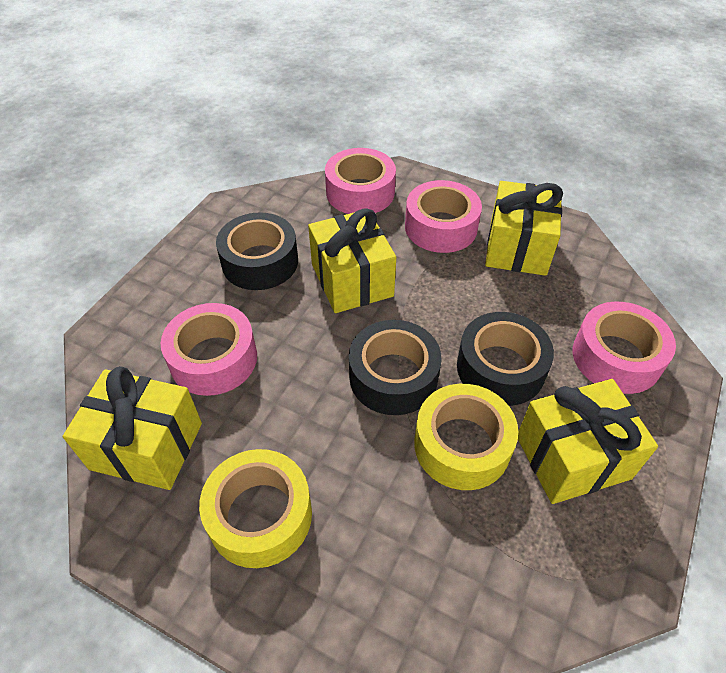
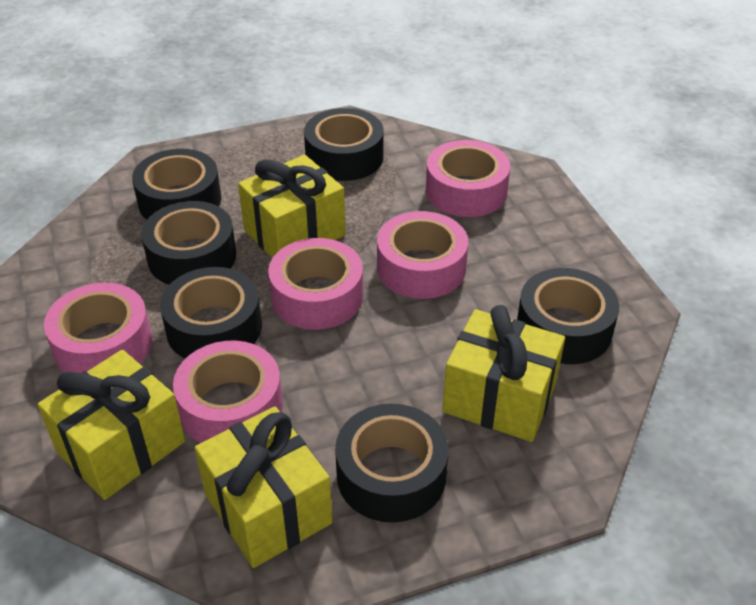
black tape: [216,212,298,290] [349,320,441,415] [457,312,554,406] = 3 -> [132,149,221,220] [141,201,236,285] [160,267,262,359] [304,108,384,181] [335,403,449,522] [517,268,619,364] = 6
pink tape: [161,303,257,396] [325,148,396,214] [405,180,482,253] [573,302,676,394] = 4 -> [44,283,152,373] [173,341,283,443] [268,238,363,330] [377,211,468,299] [426,140,510,217] = 5
yellow tape: [199,449,312,568] [414,384,518,490] = 2 -> none = 0

